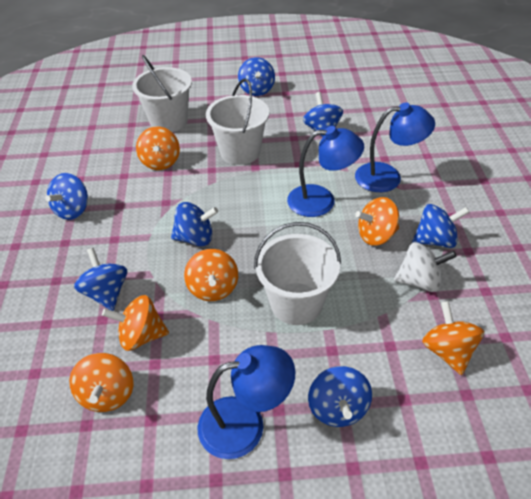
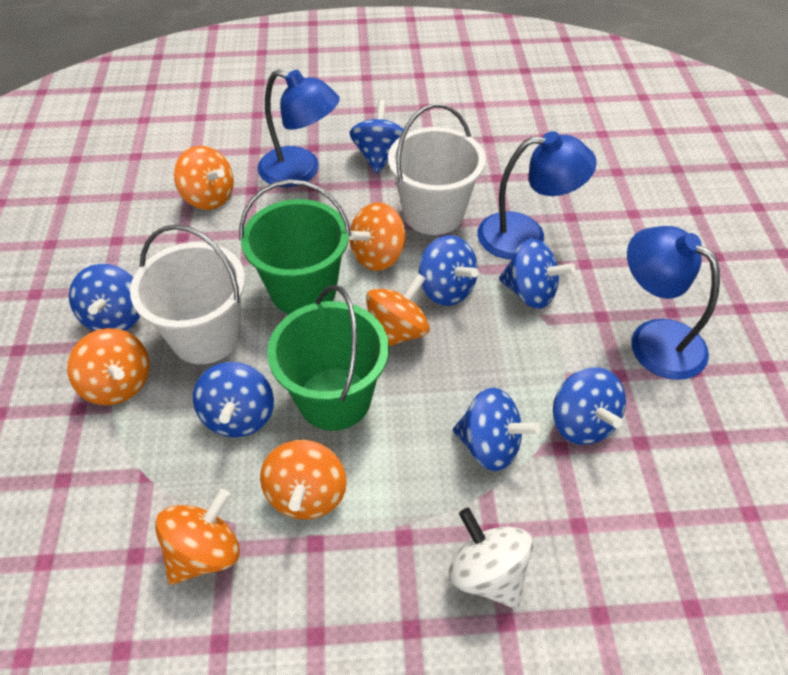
green bucket: none = 0 -> [239,179,351,314] [267,285,389,431] = 2
white bucket: [132,55,192,132] [206,78,269,165] [254,222,341,325] = 3 -> [130,224,245,364] [388,104,486,235] = 2

